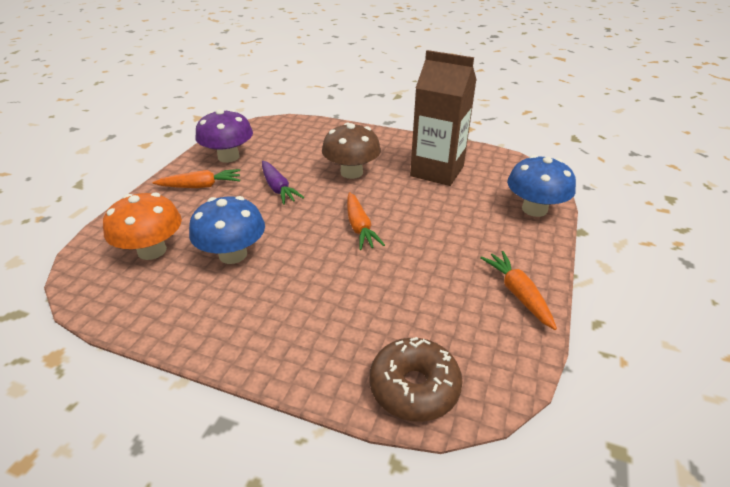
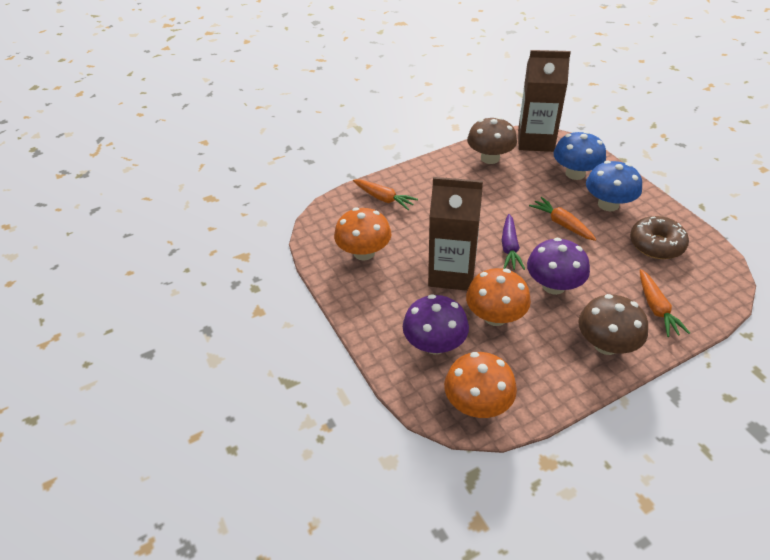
brown carton: [410,50,477,186] = 1 -> [428,177,483,291] [518,50,571,152] = 2
brown mushroom: [322,123,381,179] = 1 -> [467,117,517,164] [578,294,648,355] = 2
orange mushroom: [103,193,182,260] = 1 -> [334,207,391,261] [444,352,517,418] [466,268,531,326] = 3
purple mushroom: [196,109,253,163] = 1 -> [403,294,469,355] [527,238,590,295] = 2

